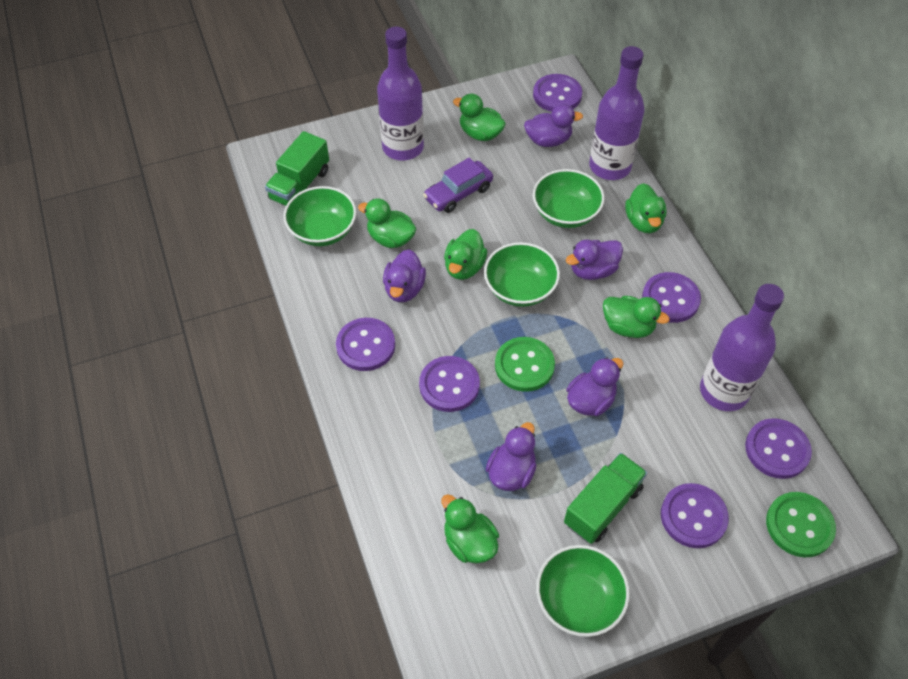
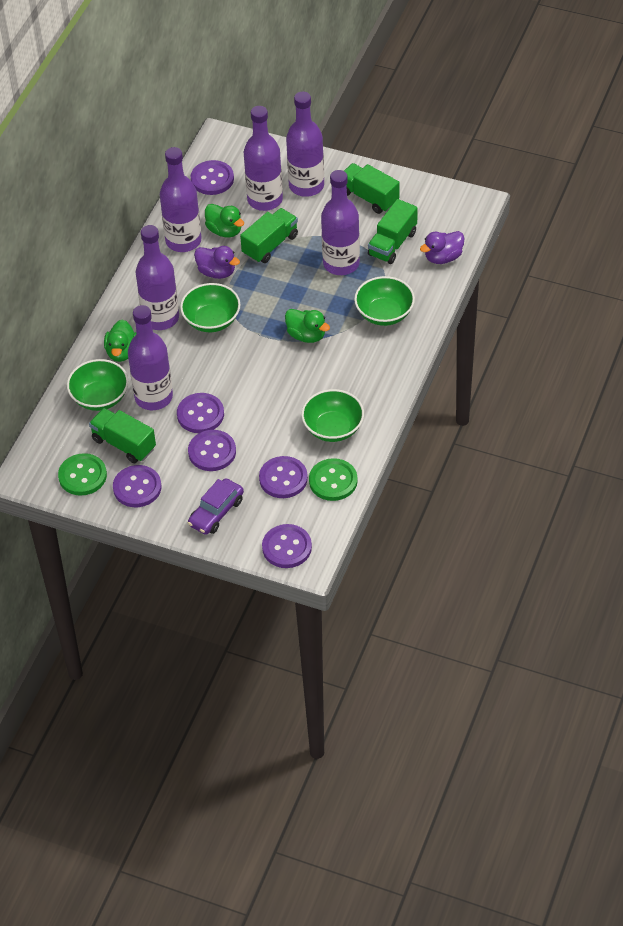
green duck: [358,199,416,248] [441,494,499,564] [444,229,487,280] [453,94,506,141] [603,296,670,338] [625,183,667,233] = 6 -> [104,320,136,362] [205,204,244,238] [285,309,330,343] = 3
green truck: [265,131,329,206] [564,453,647,544] = 2 -> [89,408,156,463] [240,208,298,263] [344,163,399,214] [368,199,418,264] = 4
purple bottle: [377,27,424,161] [589,46,645,180] [700,284,784,411] = 3 -> [128,305,173,410] [136,225,179,330] [160,147,202,252] [244,106,283,211] [286,92,324,197] [321,170,360,275] = 6
purple duck: [383,249,426,302] [486,422,537,491] [524,104,583,147] [566,240,623,280] [567,357,623,416] = 5 -> [194,246,240,279] [420,231,464,264] = 2

